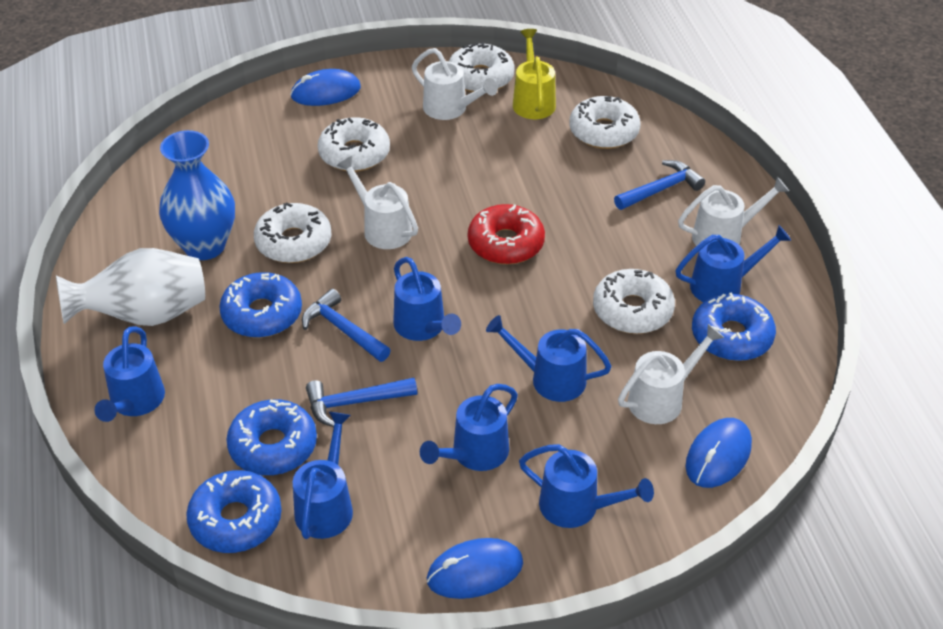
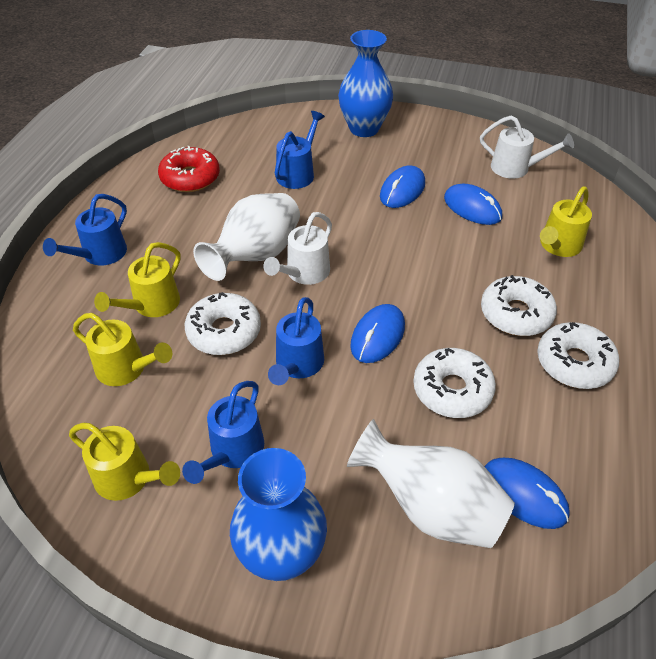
blue donut: [186,470,282,553] [219,272,302,338] [226,399,317,475] [692,292,776,361] = 4 -> none = 0
blue hammer: [302,289,391,362] [306,378,417,427] [614,160,705,210] = 3 -> none = 0
blue mouse: [290,69,361,106] [427,538,523,599] [685,418,752,488] = 3 -> [350,304,405,363] [380,165,425,208] [444,184,502,225] [485,458,570,529] = 4
blue vase: [159,130,235,260] = 1 -> [230,448,327,581] [338,30,393,137] = 2
blue watering can: [95,326,165,422] [293,412,353,539] [393,257,461,341] [420,384,518,471] [486,315,612,402] [519,444,654,528] [675,225,791,302] = 7 -> [43,194,127,266] [182,381,264,484] [268,297,324,385] [275,111,325,189] = 4
white donut: [254,202,331,263] [318,117,390,172] [449,42,514,92] [570,96,641,149] [593,269,675,334] = 5 -> [185,292,261,355] [413,348,496,418] [481,275,557,336] [537,322,619,389] = 4
white vase: [56,248,205,326] = 1 -> [193,193,300,281] [347,419,515,548] = 2
white watering can: [336,156,418,249] [412,48,498,120] [618,324,724,424] [678,177,789,246] = 4 -> [263,212,332,285] [480,115,574,179] = 2
yellow watering can: [513,29,556,119] = 1 -> [69,423,180,501] [73,313,172,386] [94,242,181,317] [540,187,592,257] = 4

